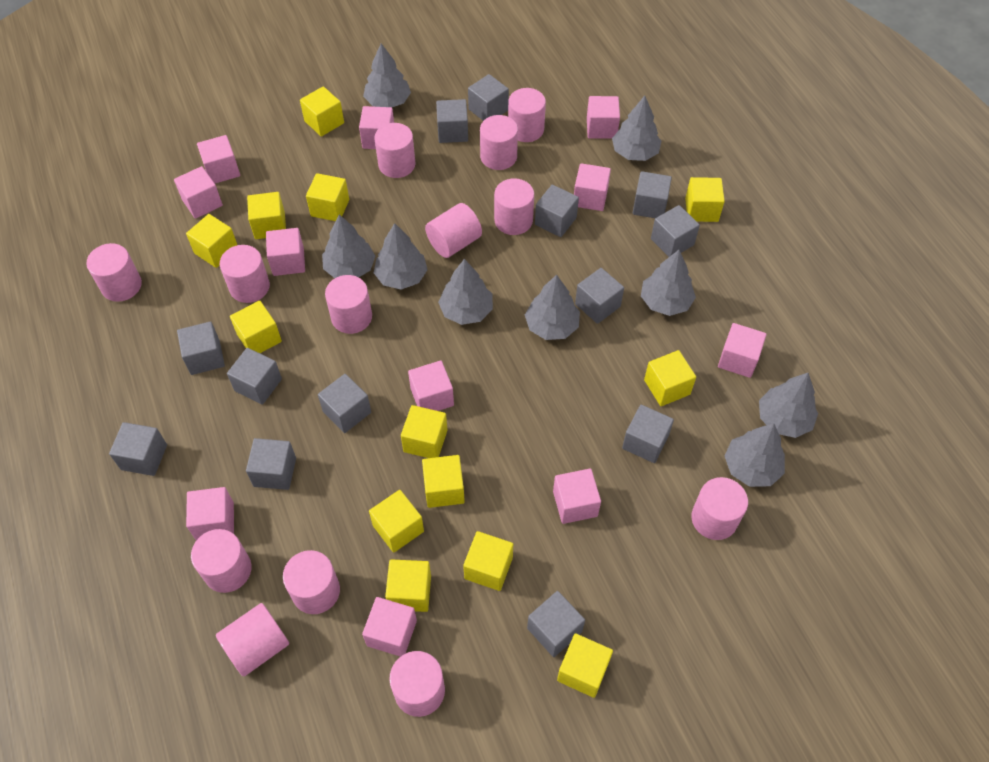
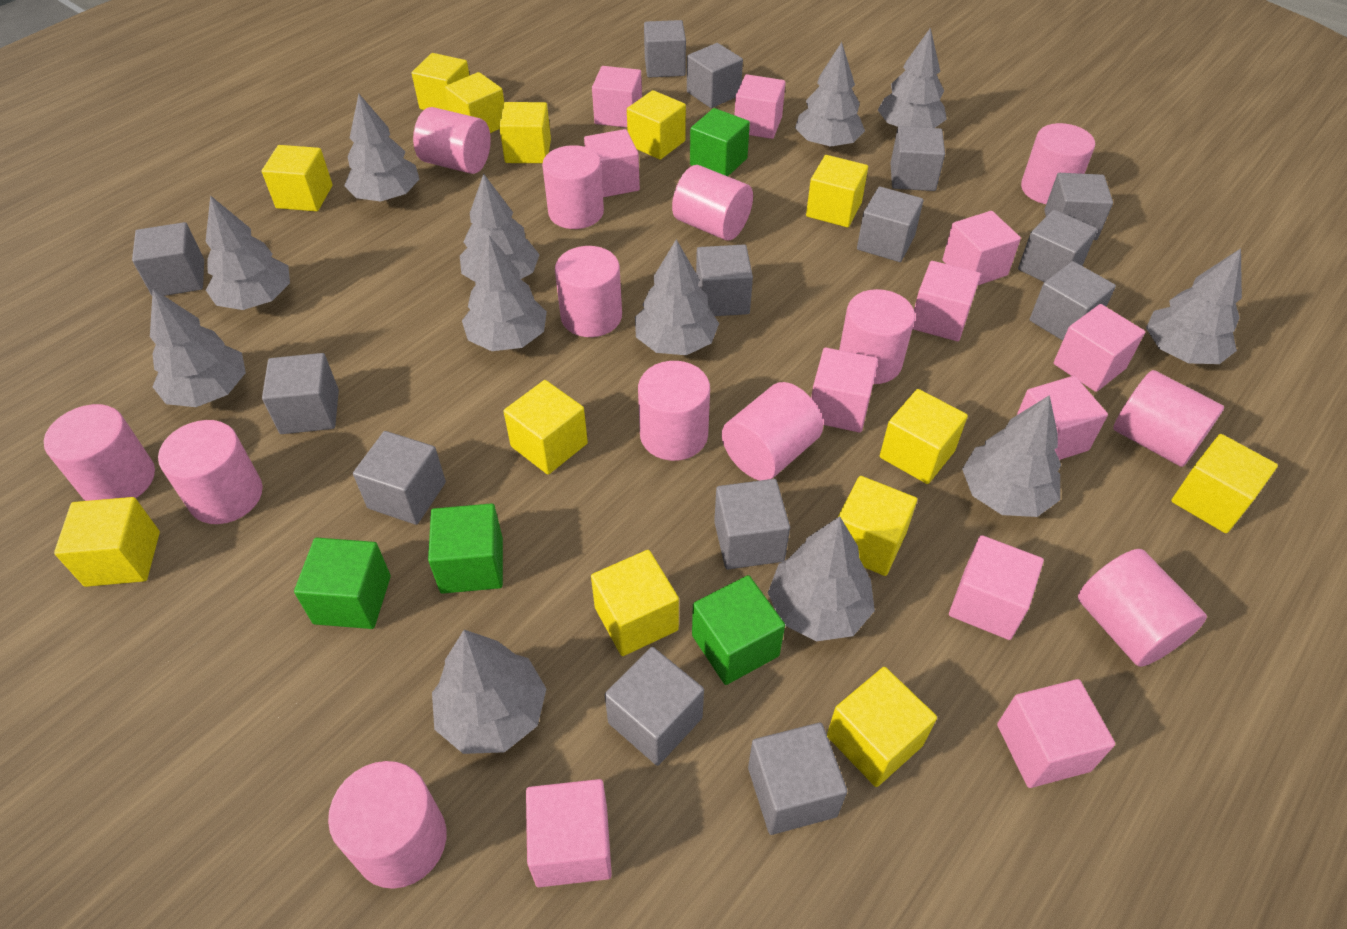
green cube: none = 0 -> [294,538,391,629] [428,503,503,594] [690,108,750,176] [692,575,785,685] = 4
grey cube: [109,422,167,476] [177,321,225,375] [227,348,282,405] [246,438,296,490] [318,374,371,433] [436,99,468,143] [468,74,509,121] [527,591,585,657] [535,185,579,237] [575,268,624,324] [622,405,674,463] [633,171,672,218] [651,205,700,257] = 13 -> [132,222,204,296] [262,353,339,434] [353,431,446,525] [605,647,704,766] [644,20,686,77] [687,43,743,108] [696,245,753,316] [714,479,790,569] [748,722,847,835] [857,187,923,262] [890,126,945,191] [1018,210,1097,282] [1030,261,1116,341] [1044,173,1113,240] = 14
grey tree: [322,215,375,278] [363,43,411,107] [374,223,428,290] [438,259,493,325] [525,275,580,340] [612,96,661,161] [641,250,696,316] [724,423,785,487] [759,373,818,438] = 9 -> [150,289,246,407] [205,195,290,310] [344,94,420,202] [432,630,546,754] [460,173,540,282] [462,235,547,351] [635,239,719,355] [768,516,875,641] [795,42,865,148] [878,27,947,128] [962,395,1061,517] [1146,248,1242,364] = 12

